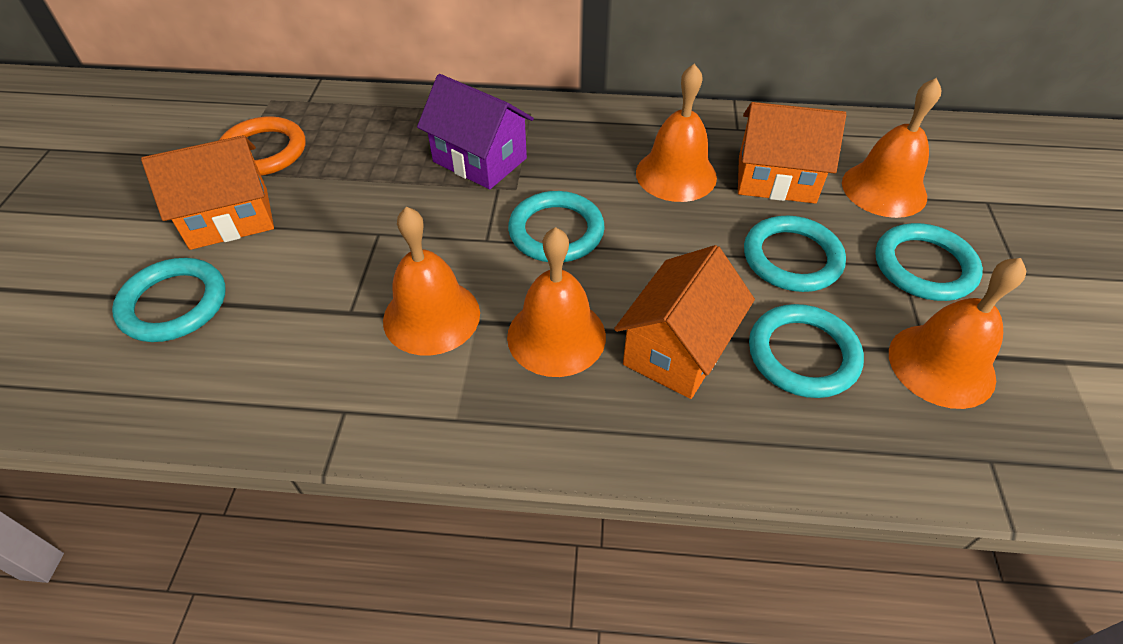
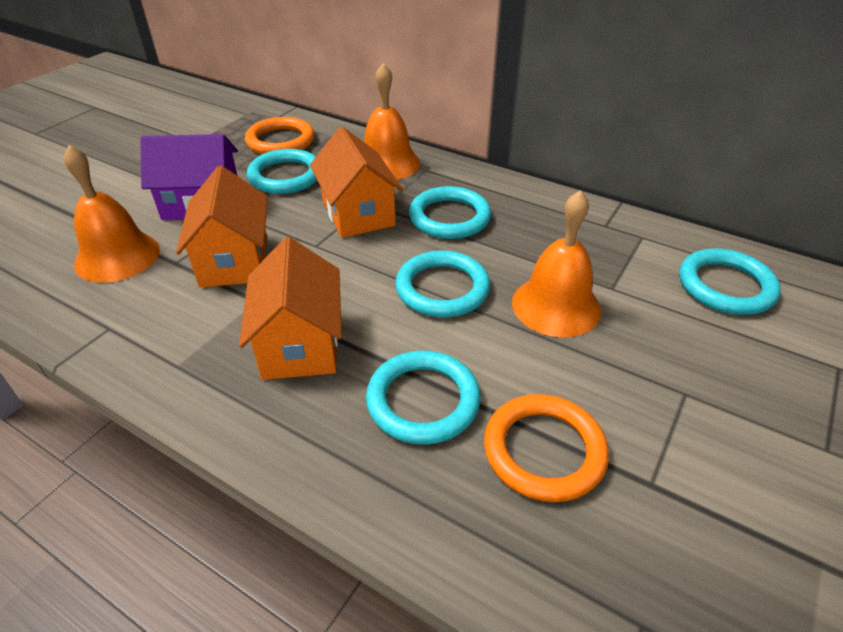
orange bell: [383,207,480,356] [507,227,606,377] [636,64,717,202] [842,78,941,218] [889,258,1027,409] = 5 -> [64,145,160,283] [364,63,420,180] [512,190,601,337] = 3
orange ring: [219,116,305,176] = 1 -> [245,117,315,154] [484,394,609,502] = 2

